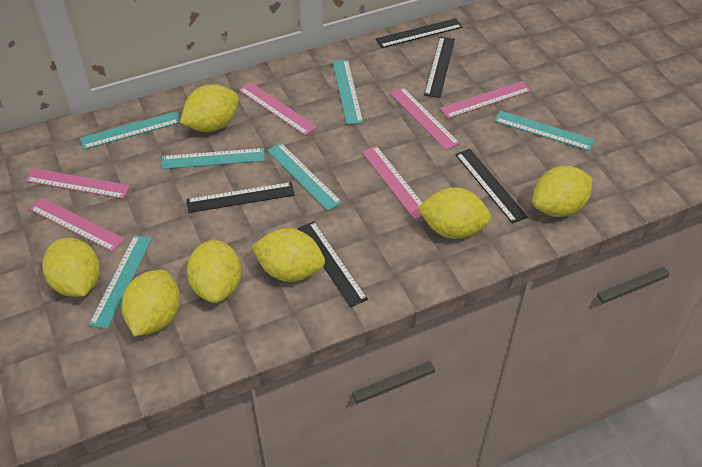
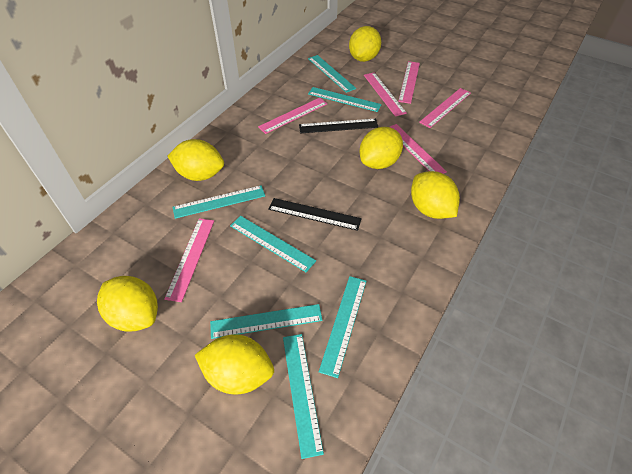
black ruler: [187,182,294,213] [298,221,368,307] [376,18,462,48] [424,37,455,98] [455,149,528,224] = 5 -> [268,198,362,231] [299,119,378,133] = 2
turquoise ruler: [80,112,180,150] [89,235,152,329] [162,148,265,169] [267,143,342,211] [333,60,363,125] [494,111,595,151] = 6 -> [173,185,265,219] [210,304,323,339] [230,216,316,272] [283,334,324,459] [308,55,356,93] [308,87,382,112] [319,276,366,378] = 7
yellow lemon: [43,238,100,297] [122,270,180,337] [180,84,239,132] [187,239,242,303] [251,228,325,282] [417,187,491,239] [533,166,592,217] = 7 -> [97,276,158,332] [168,139,224,181] [195,334,274,394] [349,26,381,62] [360,127,403,169] [411,171,460,219] = 6

